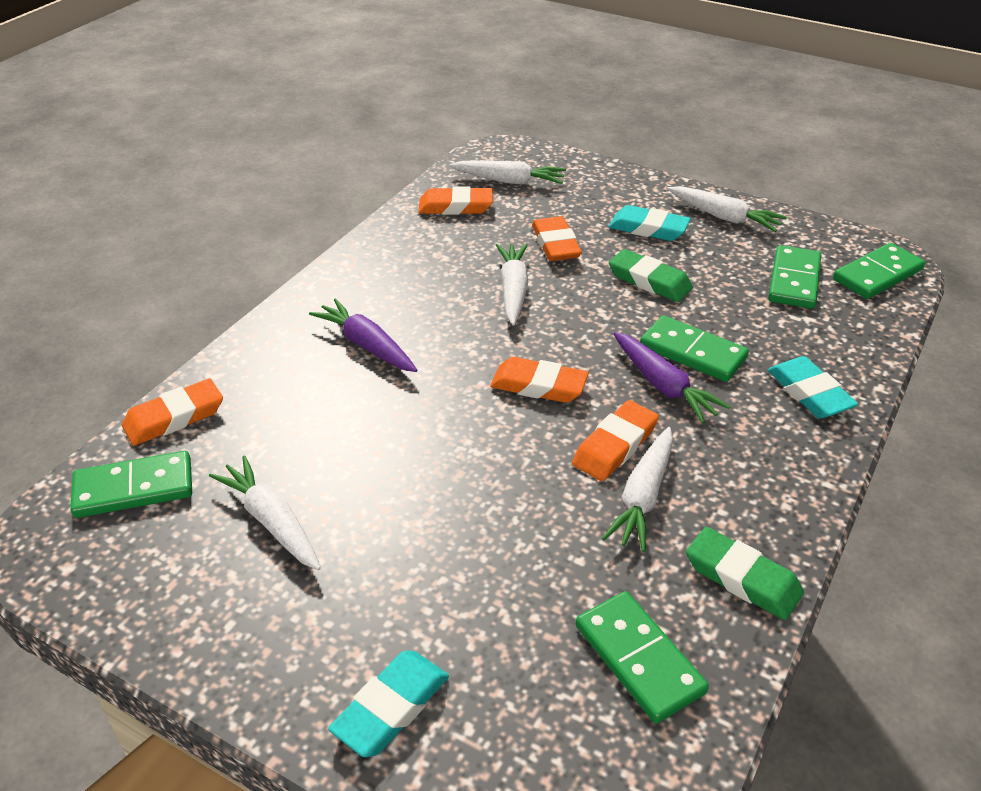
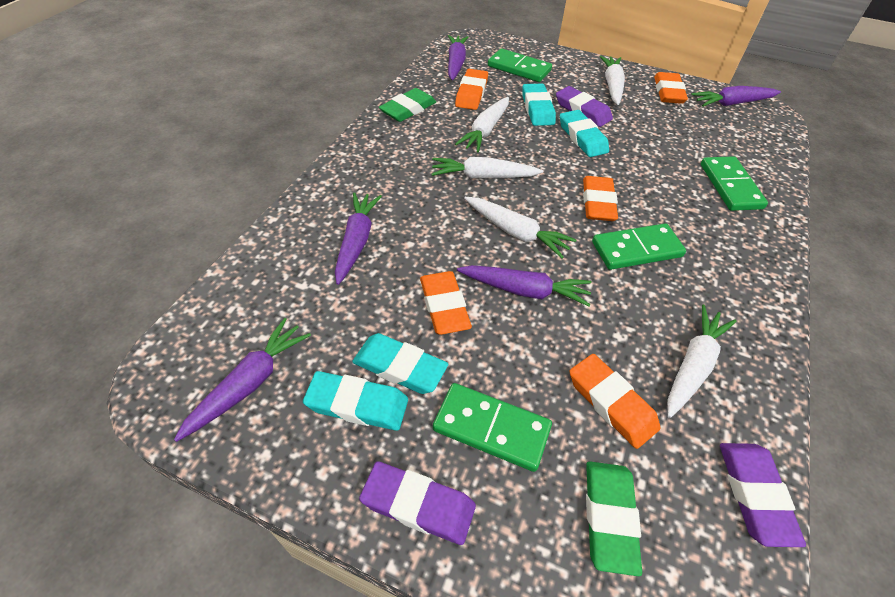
green domino: [70,451,192,518] [576,591,709,724] [640,315,749,382] [768,245,821,309] [833,243,925,299] = 5 -> [433,383,552,472] [488,48,552,82] [592,223,686,270] [701,156,768,211] = 4
purple carrot: [309,298,417,372] [613,332,731,423] = 2 -> [174,318,311,442] [335,192,382,285] [448,35,468,80] [457,265,592,307] [692,86,781,107] = 5
purple eraser: none = 0 -> [359,461,476,545] [556,86,613,127] [720,443,806,547] = 3
turquoise eraser: [328,651,449,757] [609,205,691,241] [768,356,858,419] = 3 -> [303,371,408,431] [352,333,448,394] [522,84,556,126] [560,110,609,157] = 4

